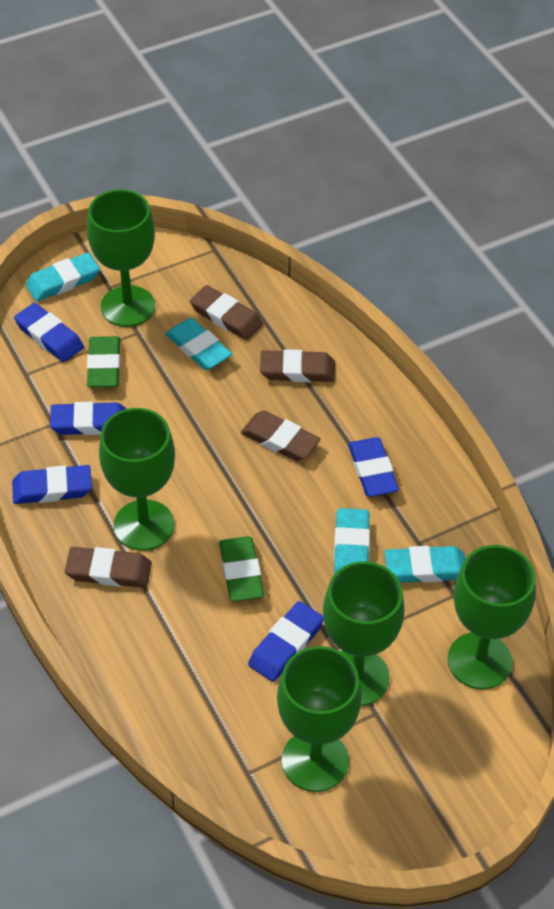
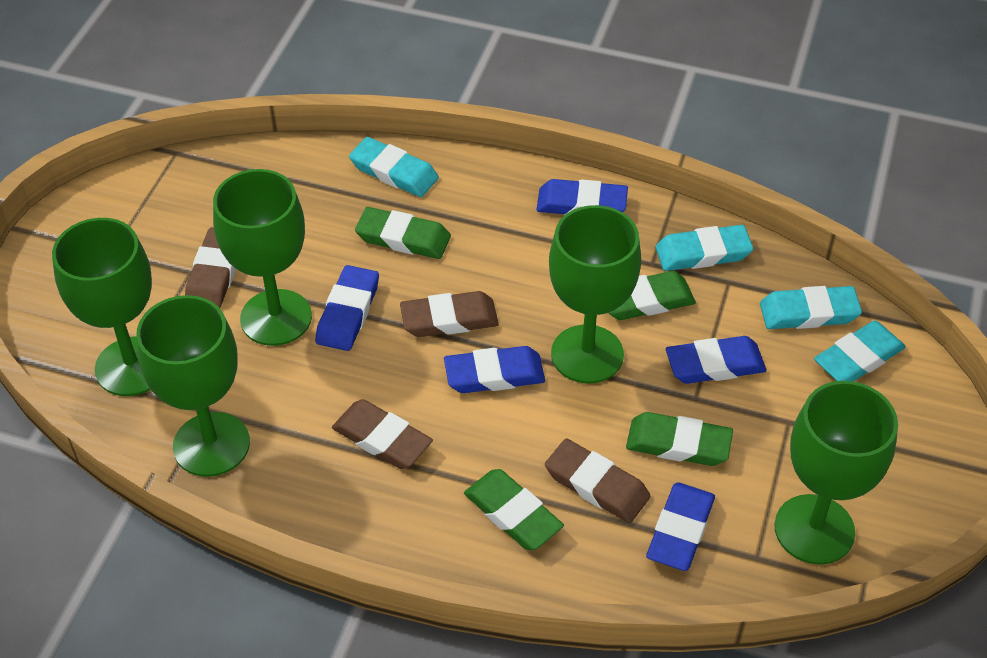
green eraser: [87,336,120,388] [219,536,264,602] = 2 -> [355,207,451,259] [464,469,564,550] [609,271,696,320] [626,412,733,466] = 4

